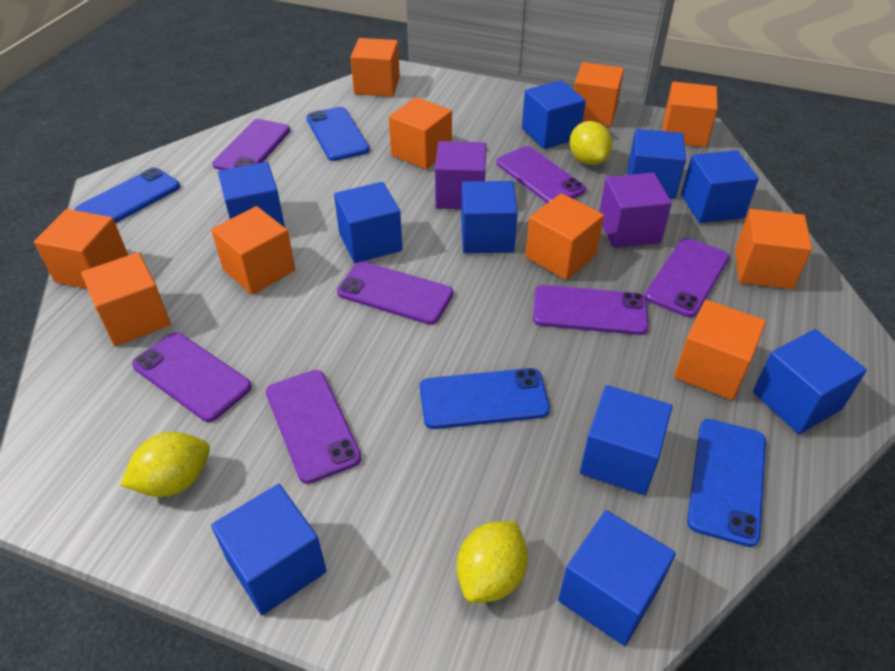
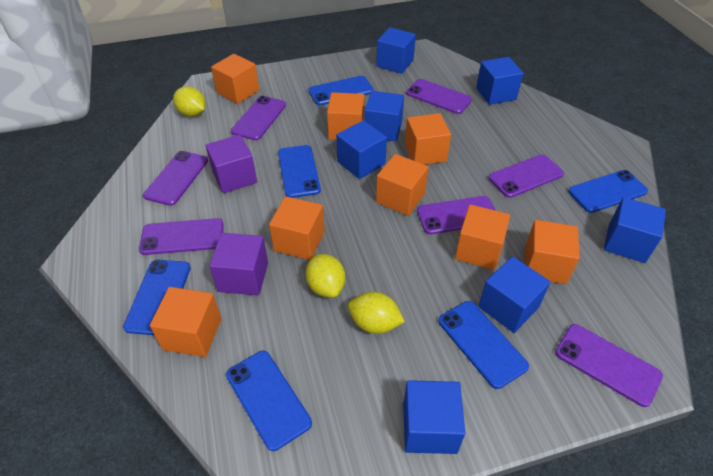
blue cube: [211,484,327,615] [218,162,285,227] [334,182,402,263] [461,181,518,253] [522,80,586,149] [558,510,676,646] [580,385,672,495] [627,129,686,199] [681,150,759,223] [753,329,867,434] = 10 -> [336,120,387,179] [364,91,404,142] [376,27,416,74] [403,380,465,454] [476,57,524,105] [478,256,550,333] [604,197,666,263] = 7
blue phone: [75,167,180,223] [306,107,370,161] [420,368,550,429] [687,419,766,547] = 4 -> [123,260,191,335] [226,351,312,451] [278,145,321,198] [308,76,374,106] [438,301,529,389] [568,170,648,213] = 6
orange cube: [34,209,128,289] [81,252,171,346] [211,206,295,295] [350,38,400,97] [389,97,452,170] [525,193,604,280] [574,62,624,126] [663,82,718,147] [674,300,766,400] [735,209,812,289] = 10 -> [150,287,221,357] [211,54,259,104] [269,196,324,260] [327,92,364,140] [376,154,429,216] [405,113,451,165] [455,204,510,270] [524,220,580,284] = 8

